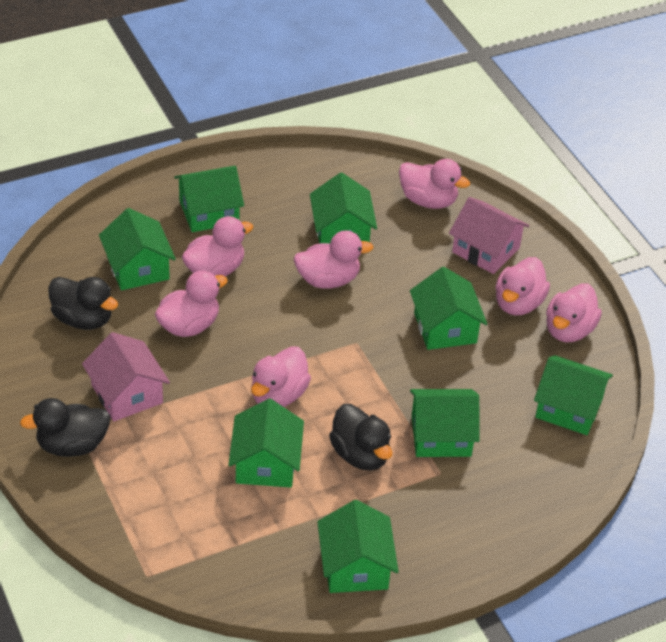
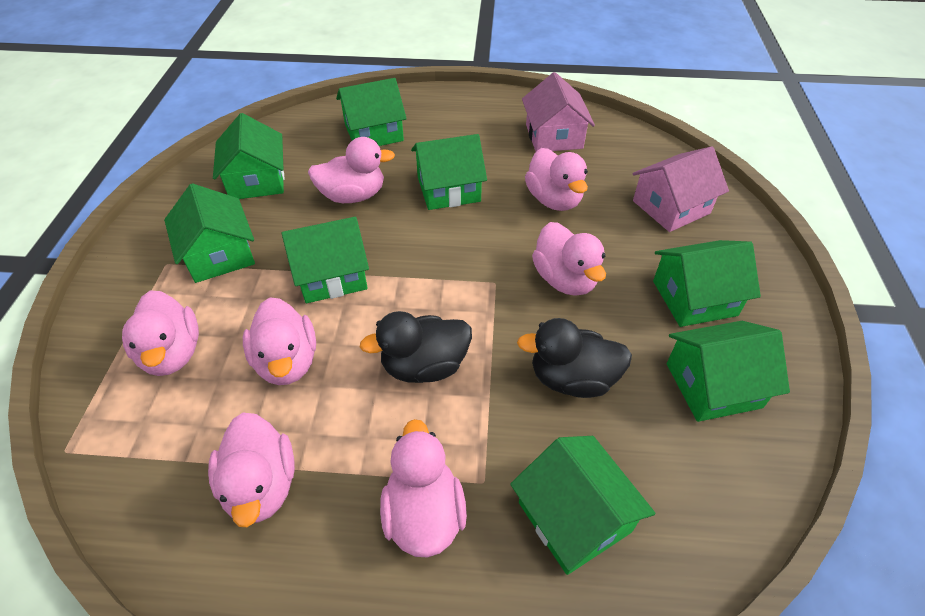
black duck: [20,398,110,457] [48,277,118,330] [329,404,392,470] = 3 -> [360,311,472,383] [517,318,632,398] = 2

